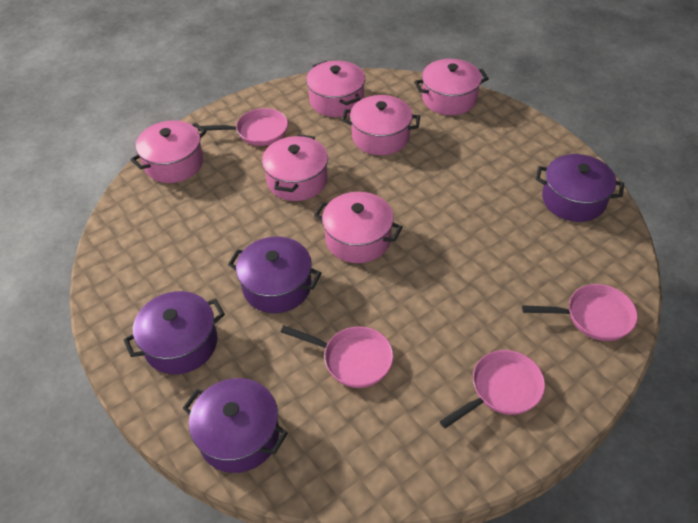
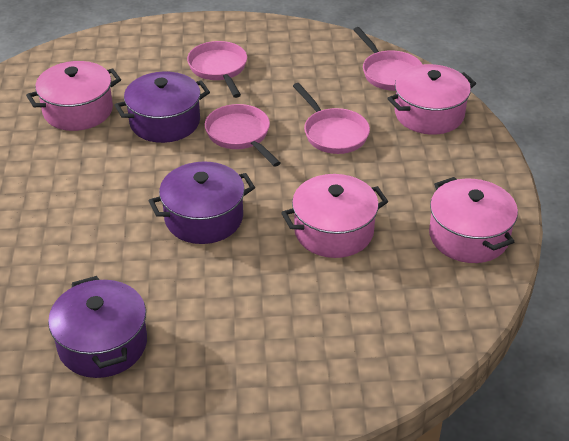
pink pot: [130,120,206,183] [262,134,328,201] [306,61,365,117] [314,192,403,263] [342,95,420,155] [414,59,489,115] = 6 -> [26,61,121,131] [281,174,388,258] [387,64,476,134] [429,177,518,263] = 4
purple pot: [124,291,225,374] [183,378,288,473] [228,236,321,313] [536,154,624,222] = 4 -> [48,276,147,378] [115,71,210,143] [149,162,255,244] = 3

